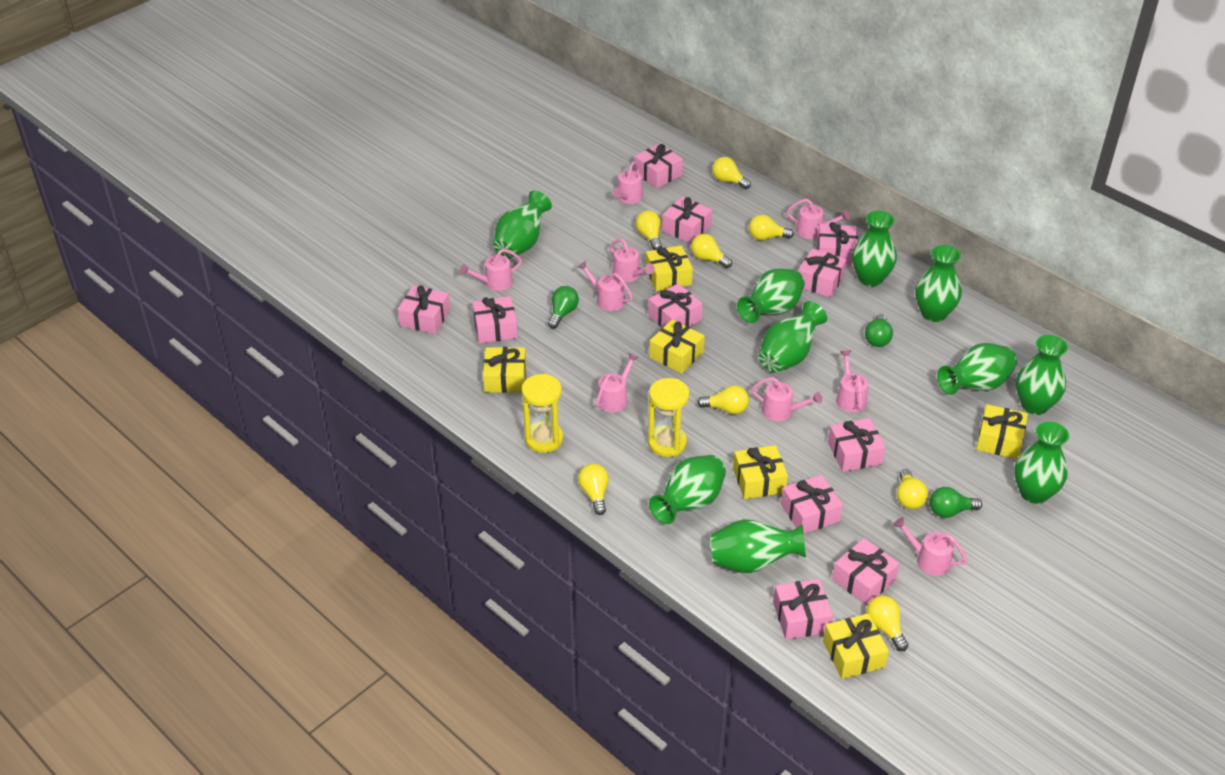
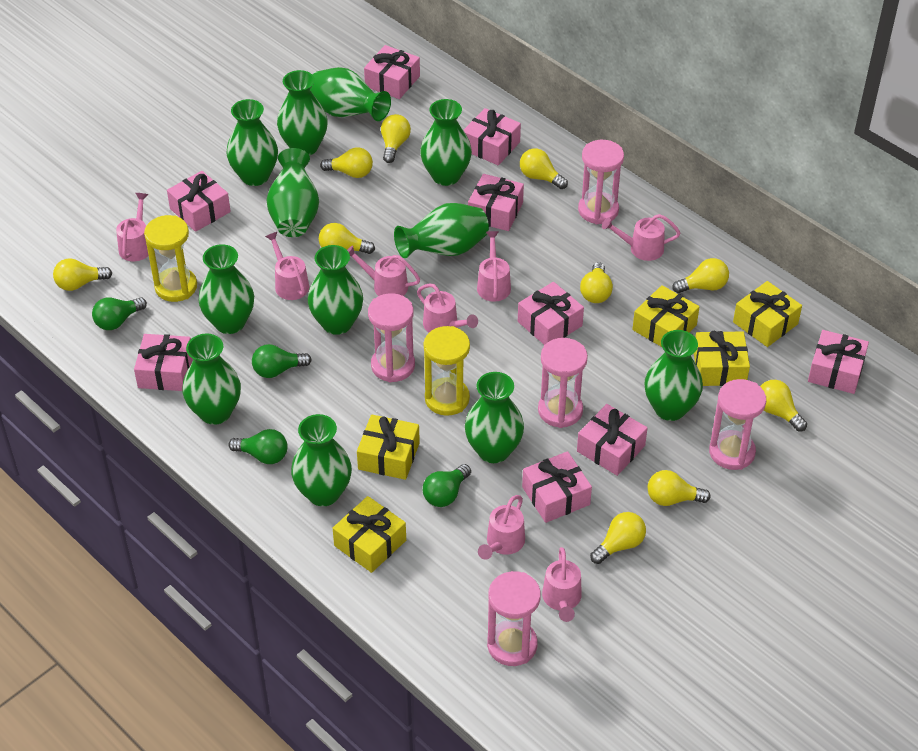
green light bulb: [548,286,579,328] [865,314,893,347] [930,487,982,518] = 3 -> [92,297,147,330] [228,429,288,464] [252,344,312,378] [423,464,471,507] = 4
green vase: [493,191,552,258] [649,455,726,524] [711,519,806,573] [737,269,805,323] [759,301,827,373] [852,211,897,287] [915,245,962,322] [937,343,1017,395] [1014,421,1069,504] [1016,335,1068,415] = 10 -> [182,334,241,425] [198,244,254,334] [226,99,278,186] [267,148,319,237] [277,70,328,155] [291,414,352,506] [308,245,363,335] [310,67,391,121] [394,203,489,258] [420,99,472,186] [465,372,524,463] [644,330,703,421] = 12
pink gift: [398,285,450,334] [472,296,518,343] [634,143,683,188] [648,283,703,328] [662,197,712,244] [773,579,833,640] [781,475,843,534] [798,248,847,298] [817,222,858,266] [828,418,886,472] [832,538,899,605] = 11 -> [134,334,193,391] [167,171,231,232] [364,45,420,99] [463,108,521,165] [468,174,524,231] [518,282,584,345] [522,451,592,523] [577,404,647,476] [808,330,869,394] = 9
pink hourglass: none = 0 -> [368,293,415,382] [487,571,541,666] [538,338,588,428] [578,140,624,224] [709,379,766,470] = 5
pink watering can: [460,249,522,291] [577,261,633,311] [596,353,639,412] [610,239,655,282] [613,162,643,204] [751,377,822,421] [787,199,850,239] [836,350,868,412] [893,517,968,576] = 9 -> [116,193,149,261] [265,232,309,300] [347,246,420,296] [417,283,478,333] [477,231,511,302] [478,495,525,560] [542,547,582,622] [602,214,681,261] = 8
yellow gift: [483,347,526,393] [646,245,693,291] [649,320,705,374] [733,445,788,499] [823,613,889,679] [976,404,1028,459] = 6 -> [333,496,406,573] [357,414,420,480] [632,285,699,347] [694,331,750,386] [733,281,802,347] = 5
yellow light bulb: [578,464,609,515] [636,211,662,250] [691,234,732,268] [697,386,749,414] [712,157,751,189] [749,215,794,240] [866,596,908,651] [897,469,928,509] = 8 -> [53,258,112,291] [319,223,375,254] [320,147,373,178] [381,114,411,163] [520,148,568,189] [580,262,613,303] [590,512,646,564] [648,470,711,506] [672,258,729,293] [760,380,807,432] = 10

